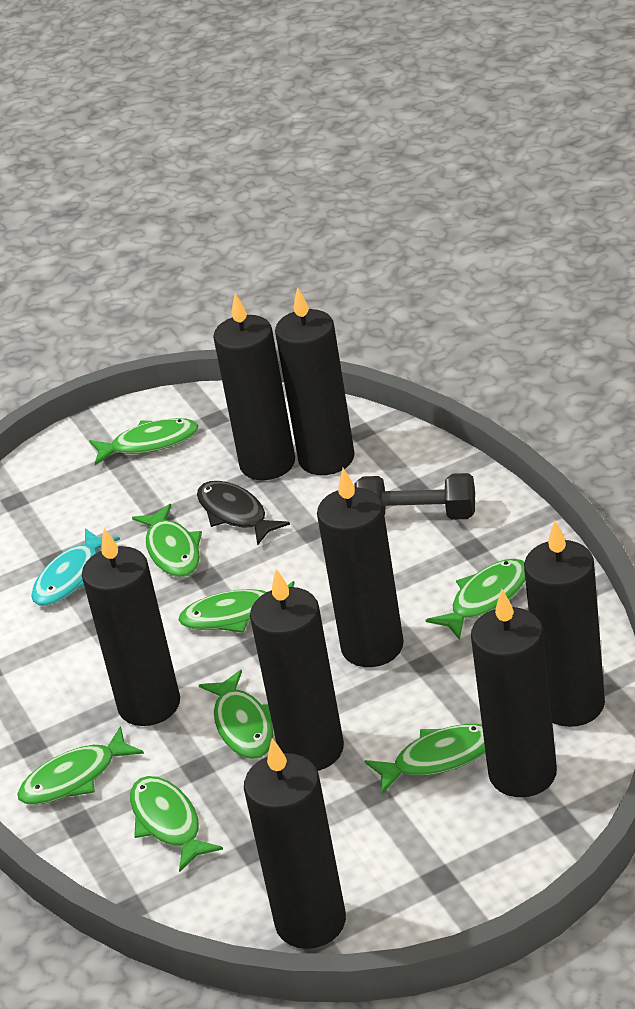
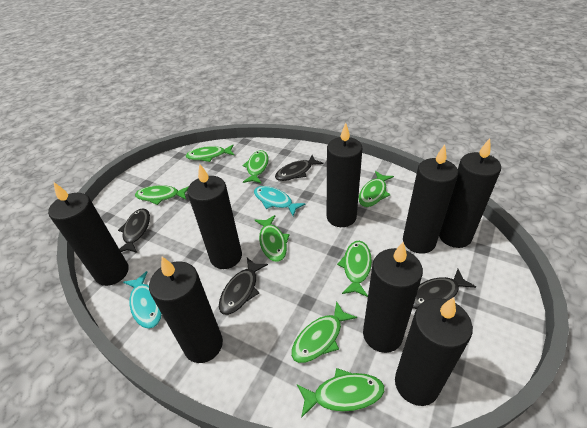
black dumbbell: [354,473,475,520] = 1 -> none = 0
black fish: [197,481,290,545] = 1 -> [118,208,150,253] [219,258,268,315] [275,155,324,181] [413,269,476,309] = 4
turquoise fish: [31,528,120,606] = 1 -> [123,271,162,329] [254,186,306,216] = 2

